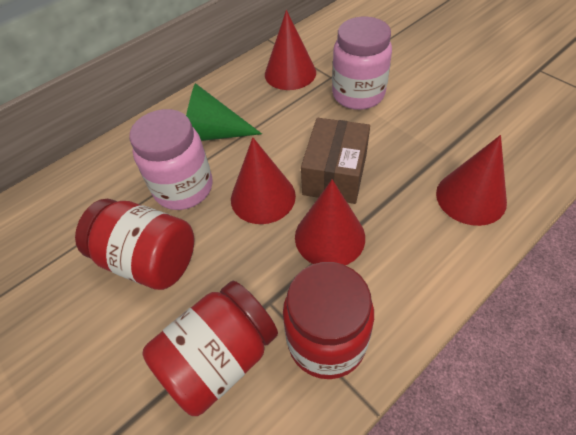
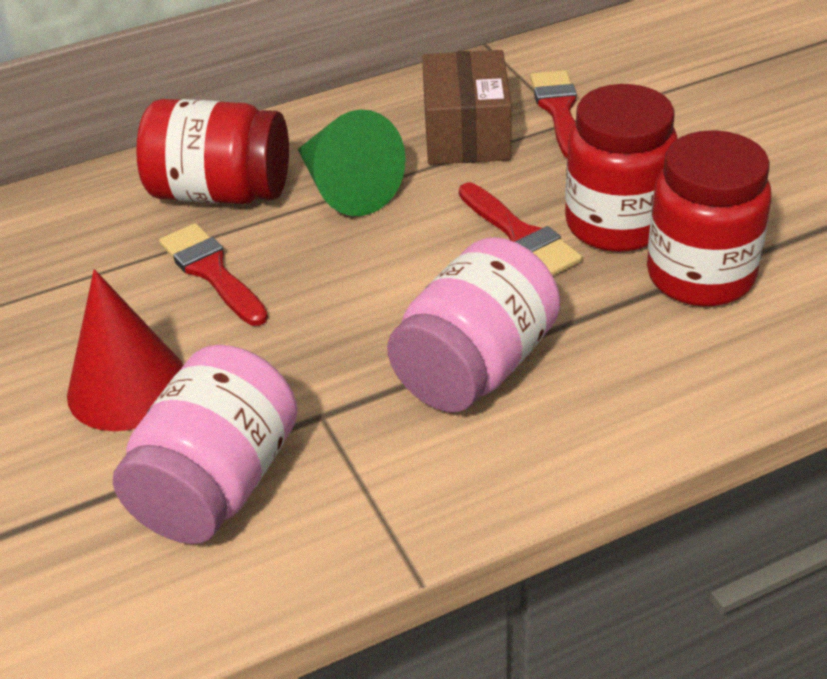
red brush: none = 0 -> [159,223,268,326] [459,183,582,276] [530,70,577,159] = 3
red cone: [231,137,296,224] [265,10,316,90] [295,179,365,265] [436,135,507,226] = 4 -> [67,269,183,431] = 1

